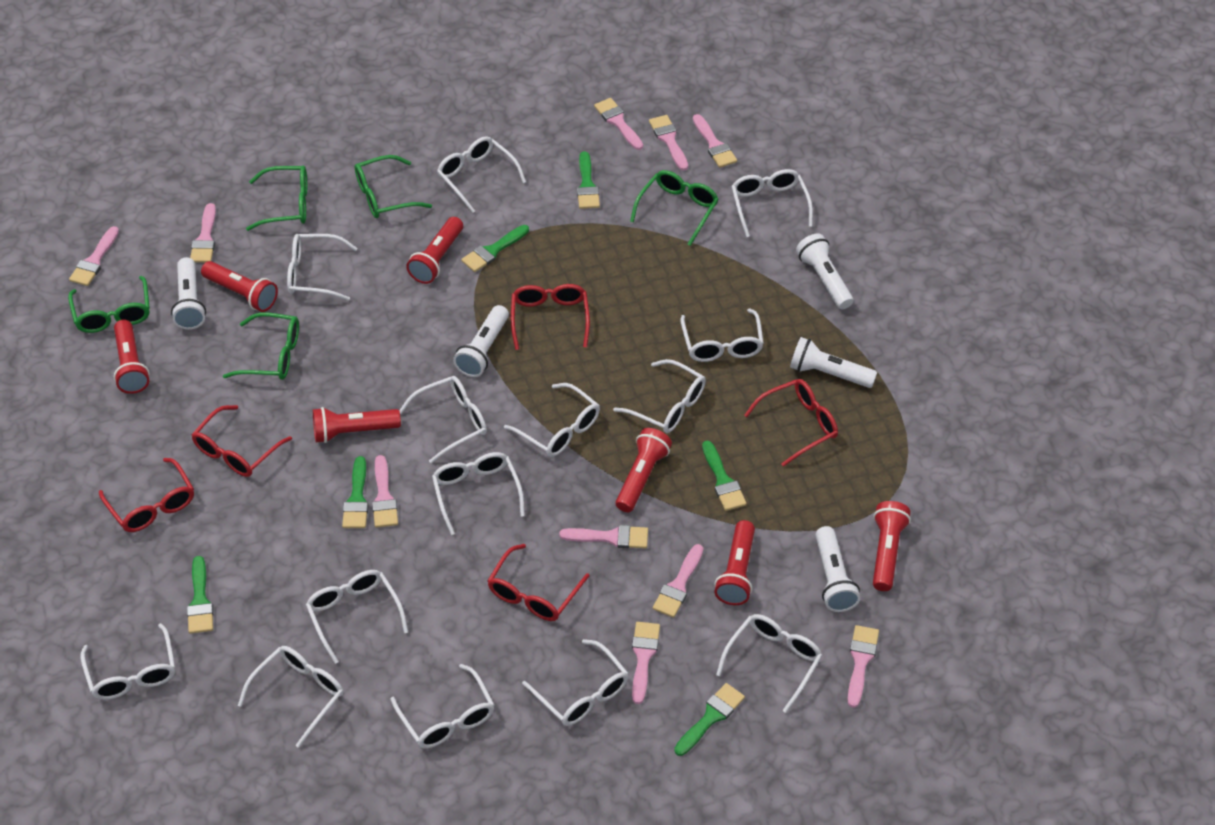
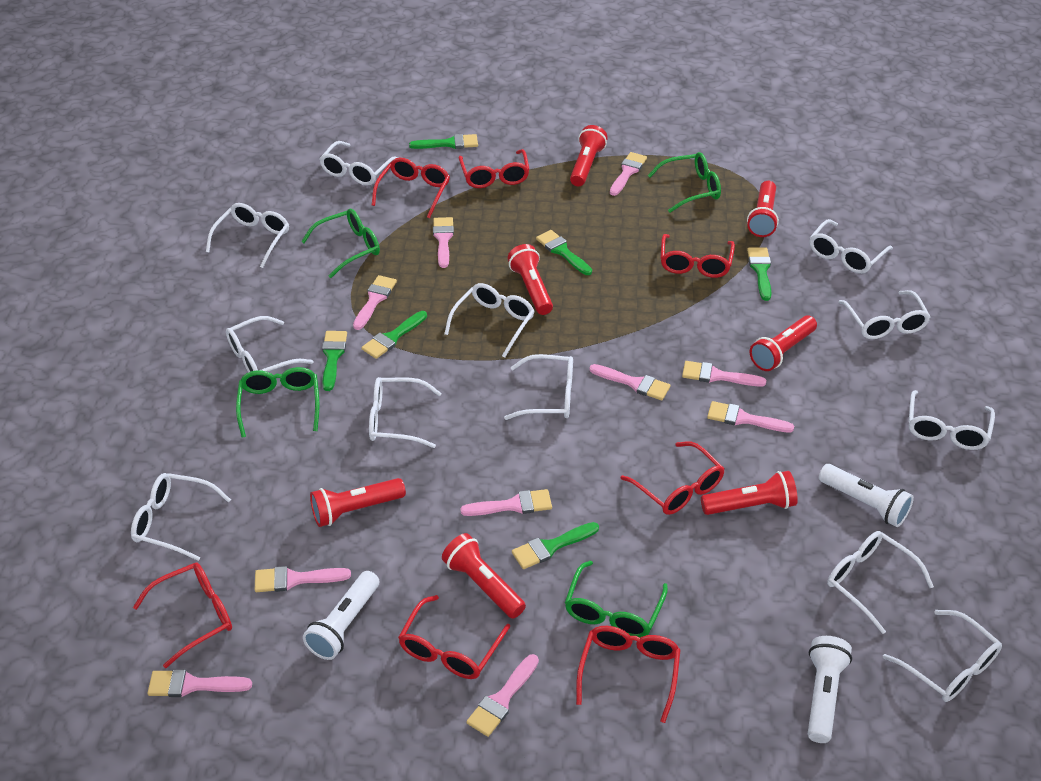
green glasses: [68,276,150,333] [223,313,299,380] [246,166,307,231] [355,155,432,218] [630,170,719,246] = 5 -> [236,367,319,438] [301,209,380,278] [565,561,668,638] [648,152,721,213] = 4
red glasses: [99,458,194,532] [191,405,292,477] [487,544,590,621] [511,284,590,350] [744,379,838,467] = 5 -> [133,562,232,668] [372,158,450,218] [398,595,510,679] [459,149,530,188] [576,626,680,723] [620,441,725,515] [661,234,735,278] = 7
white flashlight: [171,257,206,330] [453,305,509,377] [790,337,877,388] [796,233,853,309] [816,526,860,612] = 5 -> [303,571,379,660] [808,636,852,743] [819,464,914,527] = 3
white glasses: [80,623,175,700] [238,646,343,748] [287,234,357,301] [306,570,408,664] [390,664,494,748] [399,376,487,463] [432,452,525,535] [437,136,526,213] [504,383,600,457] [522,639,629,726] [613,359,706,433] [680,308,764,362] [716,614,822,713] [731,169,813,237] = 14 -> [131,473,231,561] [206,203,289,268] [226,316,313,373] [320,141,398,186] [369,377,442,448] [444,283,535,357] [504,354,573,420] [810,219,893,274] [827,531,934,634] [839,290,931,339] [883,610,1002,702] [909,390,995,450] = 12

